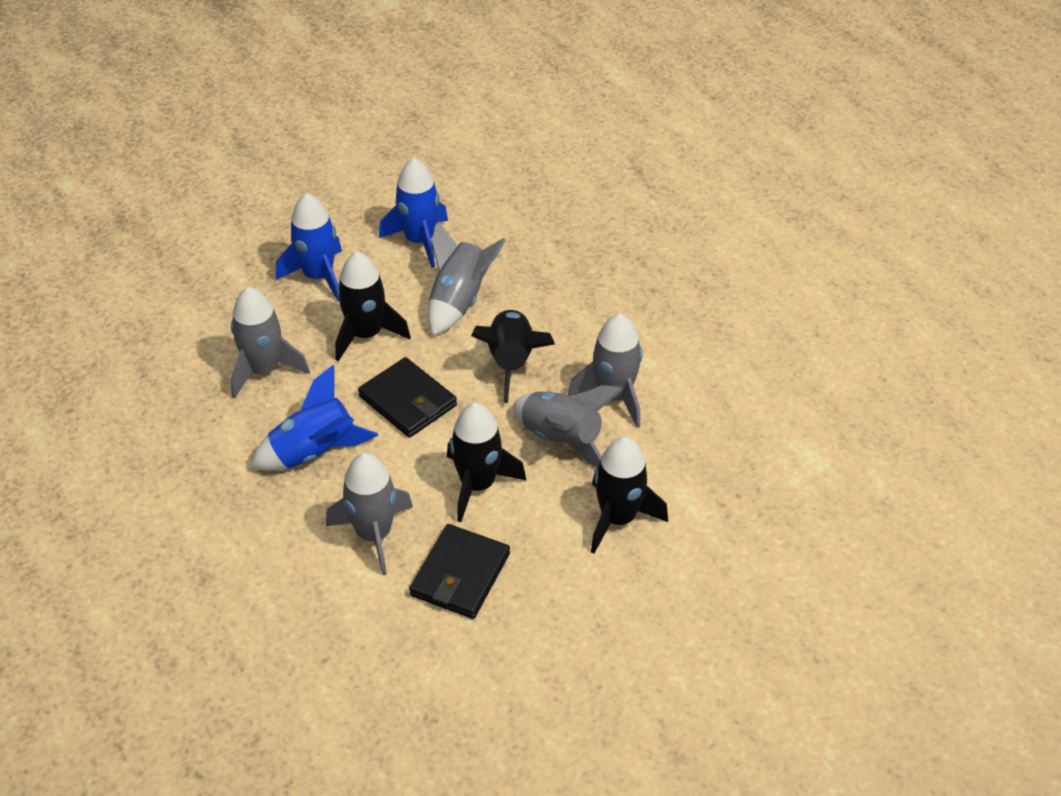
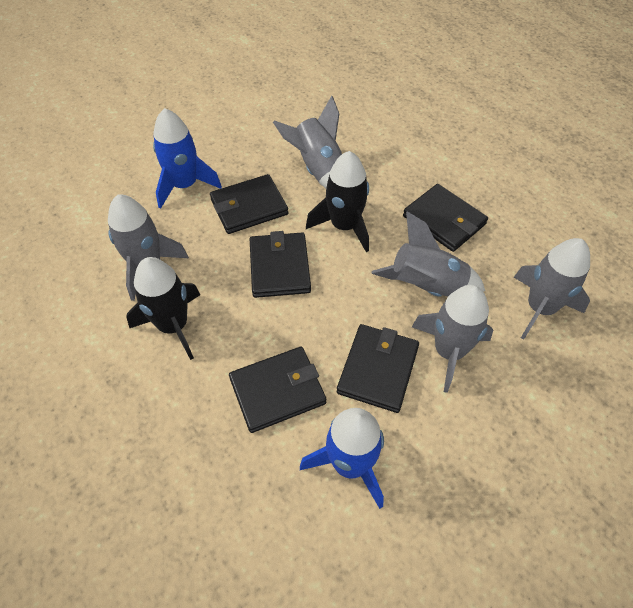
black rocket: [335,251,411,362] [447,403,527,522] [471,310,555,403] [591,437,668,553] = 4 -> [126,257,200,360] [306,151,369,252] = 2
black wallet: [358,357,457,438] [409,524,510,619] = 2 -> [210,174,288,234] [229,347,326,433] [250,231,311,298] [337,324,419,413] [403,184,488,252] = 5
blue rocket: [250,365,378,471] [276,193,342,302] [379,158,448,268] = 3 -> [153,108,222,209] [300,408,384,509] = 2

